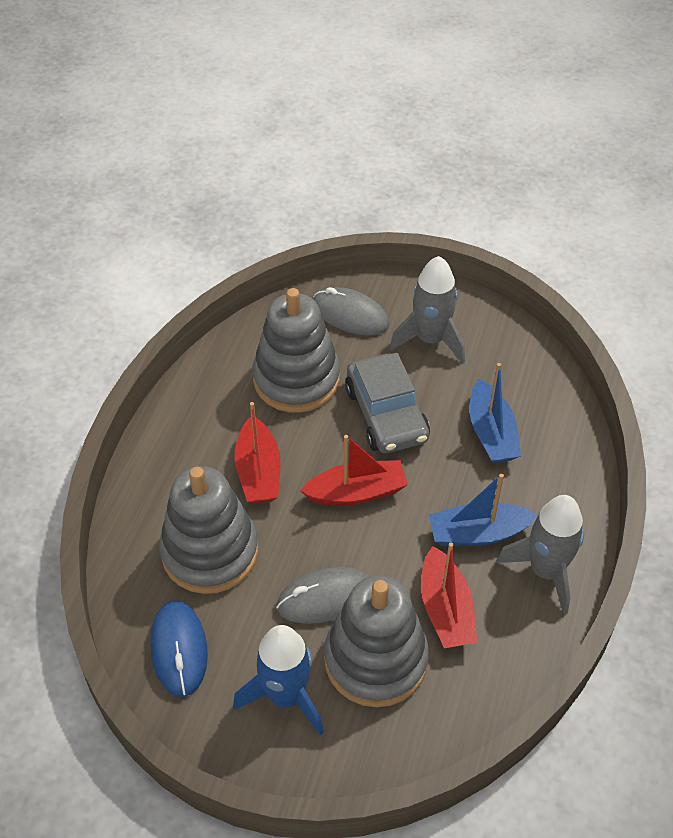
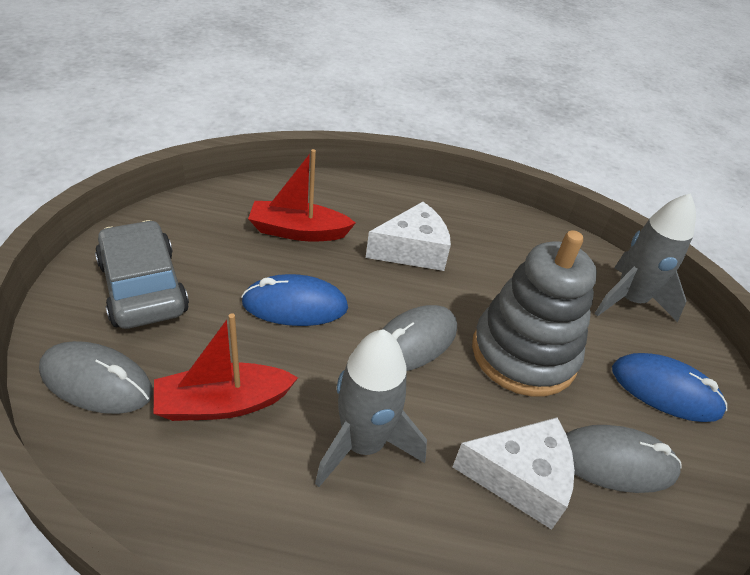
blue boat: [429,474,538,546] [470,363,521,463] = 2 -> none = 0
blue mouse: [150,601,208,697] = 1 -> [241,274,348,326] [612,353,727,422] = 2
blue rocket: [233,625,324,735] = 1 -> none = 0
grey mouse: [276,567,370,624] [313,287,389,336] = 2 -> [39,341,153,414] [382,305,457,371] [566,425,682,493] = 3
grey stacking toy: [159,466,258,594] [252,288,340,413] [324,576,429,707] = 3 -> [472,230,597,397] = 1
red boat: [235,402,281,504] [301,435,408,506] [421,542,477,648] = 3 -> [154,313,298,421] [248,149,356,241] = 2
white cheese: none = 0 -> [366,202,451,271] [453,417,575,530] = 2

